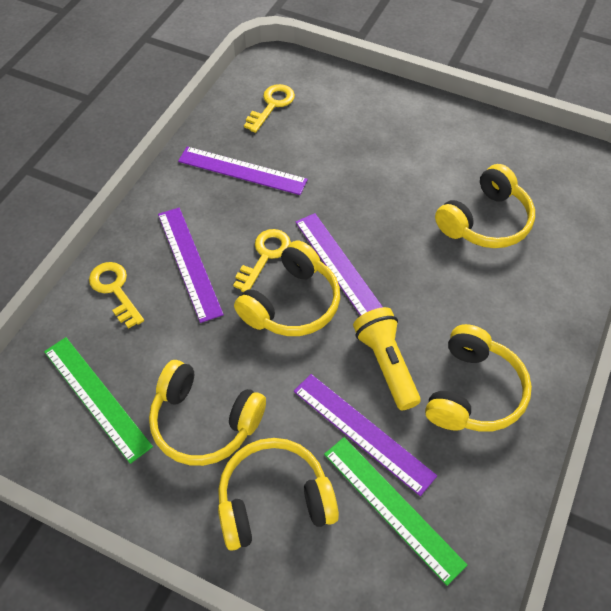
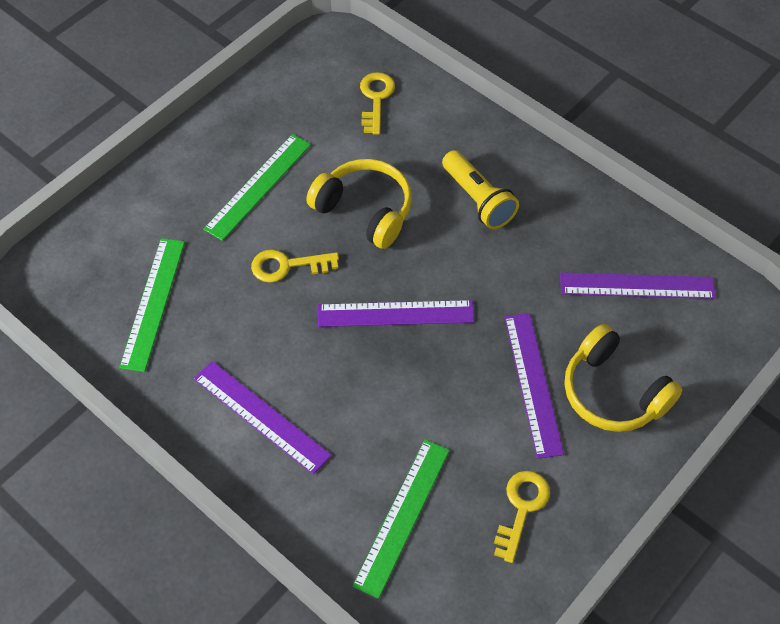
green ruler: [44,337,153,464] [324,437,467,586] = 2 -> [119,238,185,372] [203,134,311,241] [352,440,450,599] = 3
yellow headphones: [149,360,266,466] [218,438,339,551] [234,241,340,336] [425,324,532,432] [435,164,535,248] = 5 -> [306,159,412,249] [564,324,682,432] = 2

